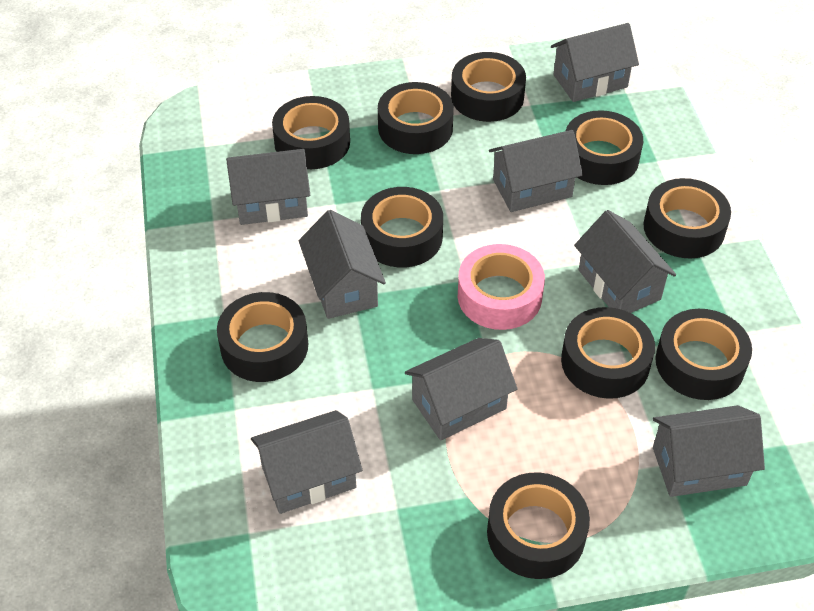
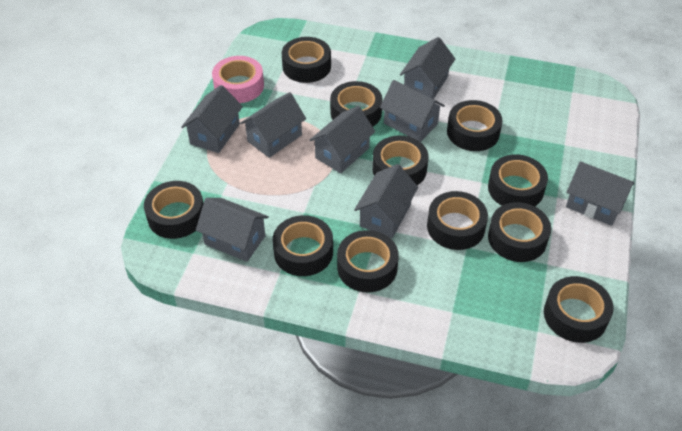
black tape: [217,292,308,382] [272,96,350,169] [361,187,443,268] [378,82,454,154] [451,52,526,122] [487,472,590,579] [561,307,655,399] [566,110,643,185] [643,178,731,259] [655,309,752,400] = 10 -> [144,181,204,239] [273,215,333,276] [282,37,331,83] [330,81,382,127] [337,230,399,292] [372,135,428,185] [427,191,488,250] [447,100,503,151] [488,154,548,206] [488,202,551,262] [544,276,613,343] = 11

